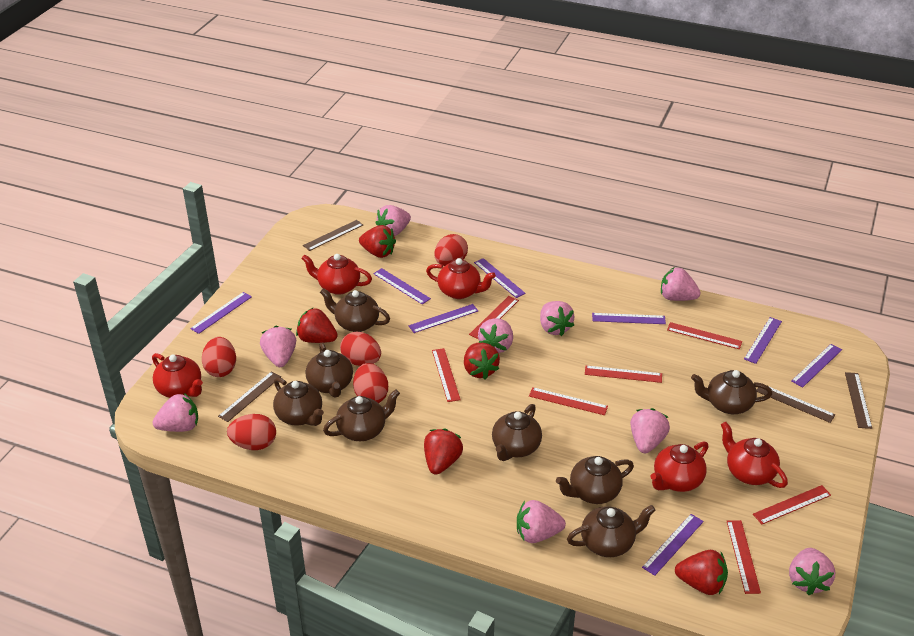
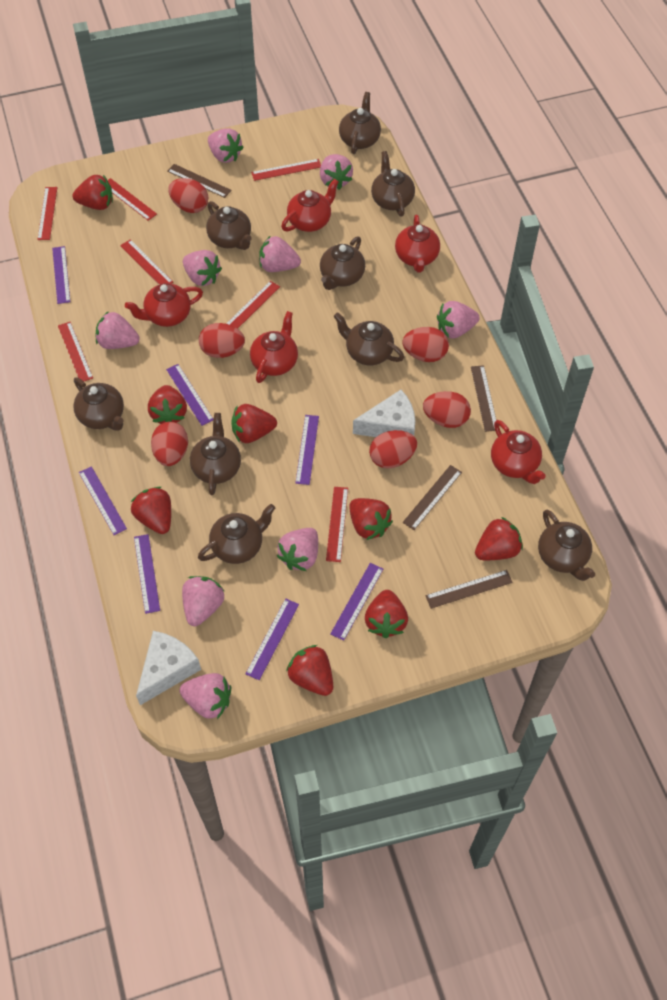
brown teapot: [273,377,324,426] [306,343,353,398] [320,288,390,332] [323,389,400,441] [492,404,542,461] [556,456,634,504] [567,505,656,557] [691,370,772,414] = 8 -> [73,377,124,431] [190,413,241,495] [198,504,275,564] [206,201,252,250] [320,236,365,290] [334,312,404,365] [339,92,381,154] [371,151,415,216] [538,510,595,581] = 9
purple ruler: [190,292,252,334] [373,268,431,304] [409,304,478,333] [474,258,526,298] [592,313,666,324] [642,514,704,576] [744,317,782,364] [791,344,842,388] = 8 -> [52,246,70,304] [79,466,127,535] [134,534,160,614] [166,364,213,426] [246,598,299,680] [295,415,319,485] [330,563,383,641] = 7
red egg: [202,337,236,377] [227,414,276,450] [340,332,381,366] [353,363,388,403] [434,234,468,266] = 5 -> [151,421,188,466] [168,178,208,213] [199,323,245,358] [369,430,417,469] [403,327,449,362] [423,391,471,428] = 6
red strawberry: [296,308,338,343] [359,225,396,258] [424,429,463,475] [464,343,500,379] [675,550,728,595] = 5 -> [72,175,113,210] [131,487,171,534] [148,385,187,424] [232,404,277,443] [286,645,333,696] [349,498,393,540] [365,590,408,638] [475,517,523,560] = 8
white cheese: none = 0 -> [136,631,201,705] [353,390,415,437] = 2

